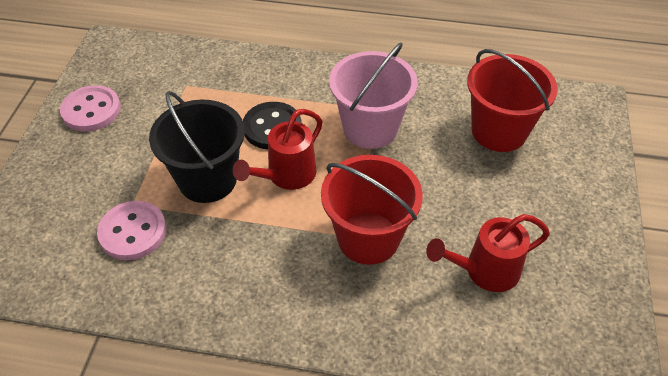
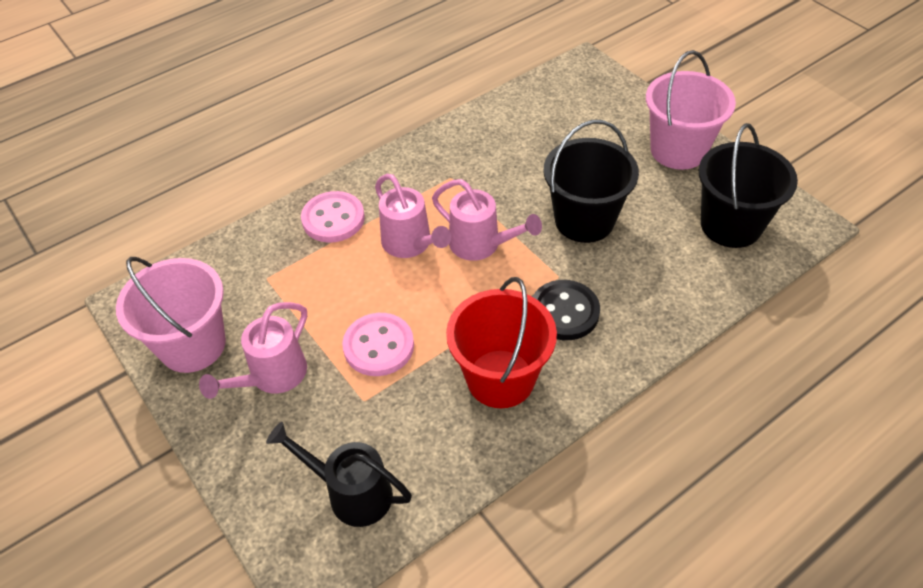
black bucket: [149,91,245,203] = 1 -> [543,120,639,243] [699,123,798,248] = 2
black watering can: none = 0 -> [266,422,412,527] = 1
pink bucket: [329,43,418,149] = 1 -> [116,257,226,373] [646,50,736,170] = 2
pink watering can: none = 0 -> [199,302,307,399] [375,174,451,258] [432,179,542,261] = 3
red bucket: [321,155,423,265] [467,49,558,152] = 2 -> [446,277,557,408] = 1
red watering can: [233,109,323,190] [426,214,550,292] = 2 -> none = 0

